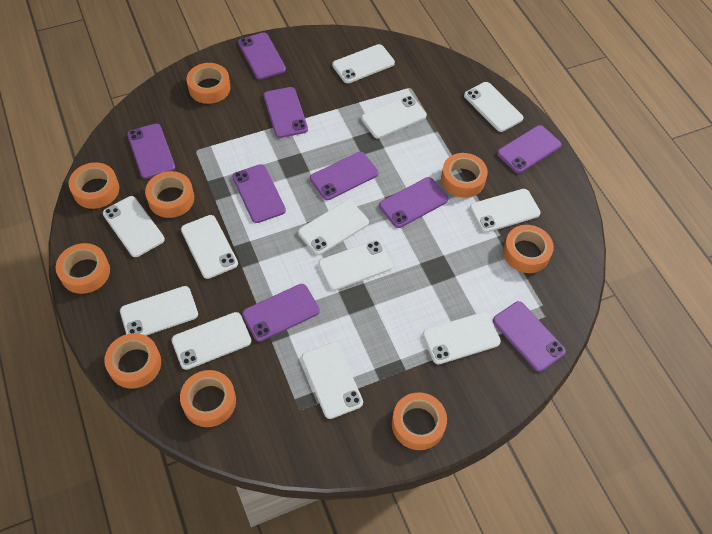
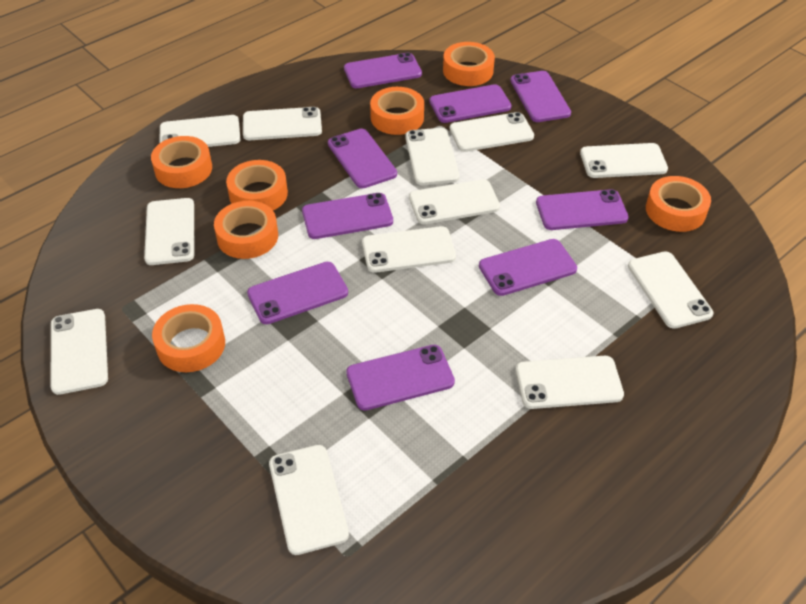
orange tape: [56,243,110,294] [69,162,119,209] [104,333,161,389] [145,171,194,218] [180,370,236,427] [187,63,230,104] [392,392,447,450] [441,153,488,198] [503,225,554,273] = 9 -> [151,136,212,188] [152,304,225,372] [214,201,278,259] [226,160,288,210] [370,87,424,135] [443,42,495,86] [646,176,711,232] = 7

